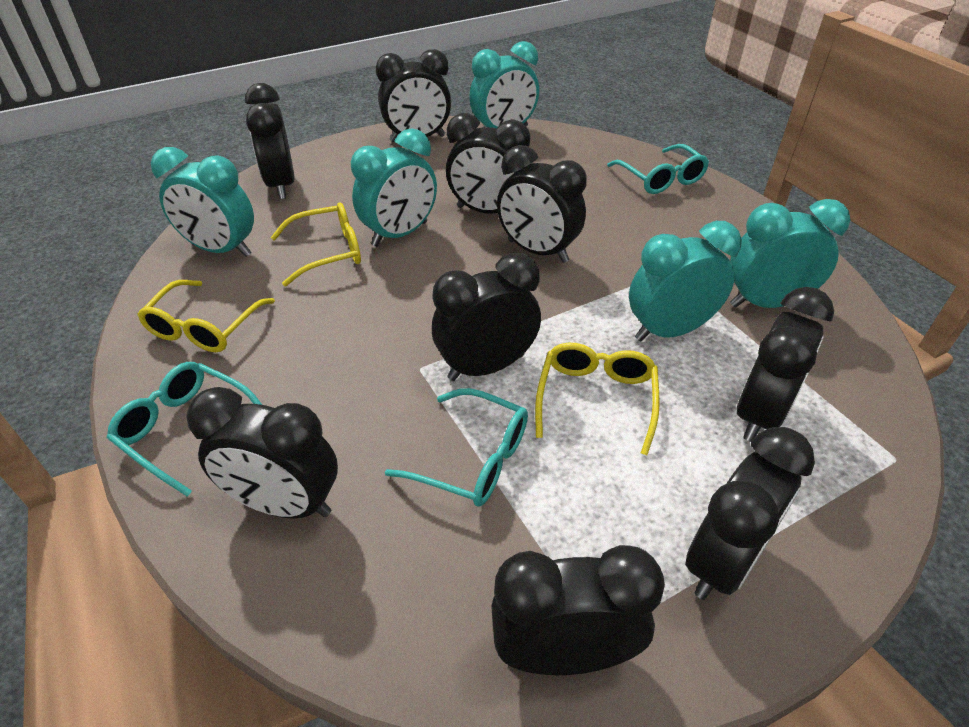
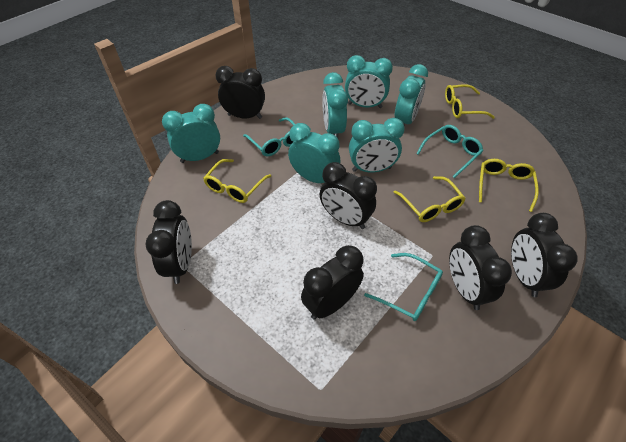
black clock: [186,387,338,519] [245,83,295,199] [376,49,451,142] [432,253,541,381] [446,113,530,214] [491,545,665,675] [497,145,587,263] [685,427,815,600] [737,287,834,442] = 9 -> [145,200,192,284] [215,66,265,119] [301,245,364,320] [320,162,377,229] [449,225,512,310] [511,213,578,297] = 6
turquoise clock: [151,147,254,257] [351,128,437,247] [469,41,539,129] [629,221,742,341] [730,199,850,308] = 5 -> [162,104,220,163] [288,123,340,183] [322,72,348,138] [345,55,393,108] [349,118,405,173] [395,64,428,125] = 6
yellow glasses: [137,280,275,352] [271,202,361,286] [535,343,660,455] = 3 -> [203,159,271,203] [394,176,466,222] [445,84,495,119] [479,159,539,212] = 4

